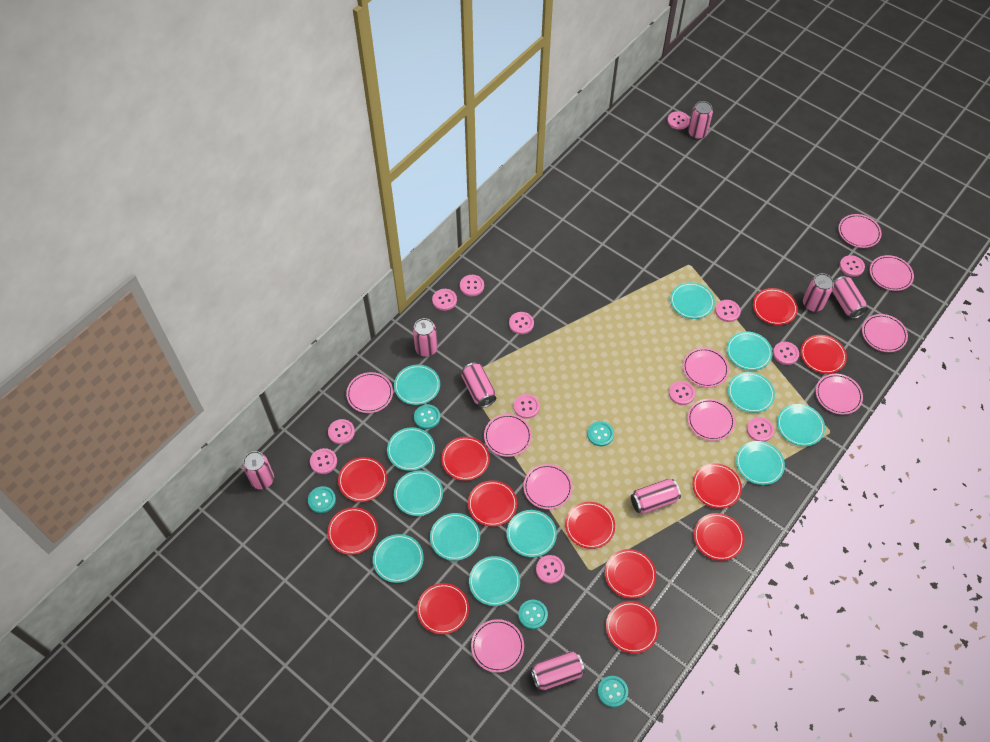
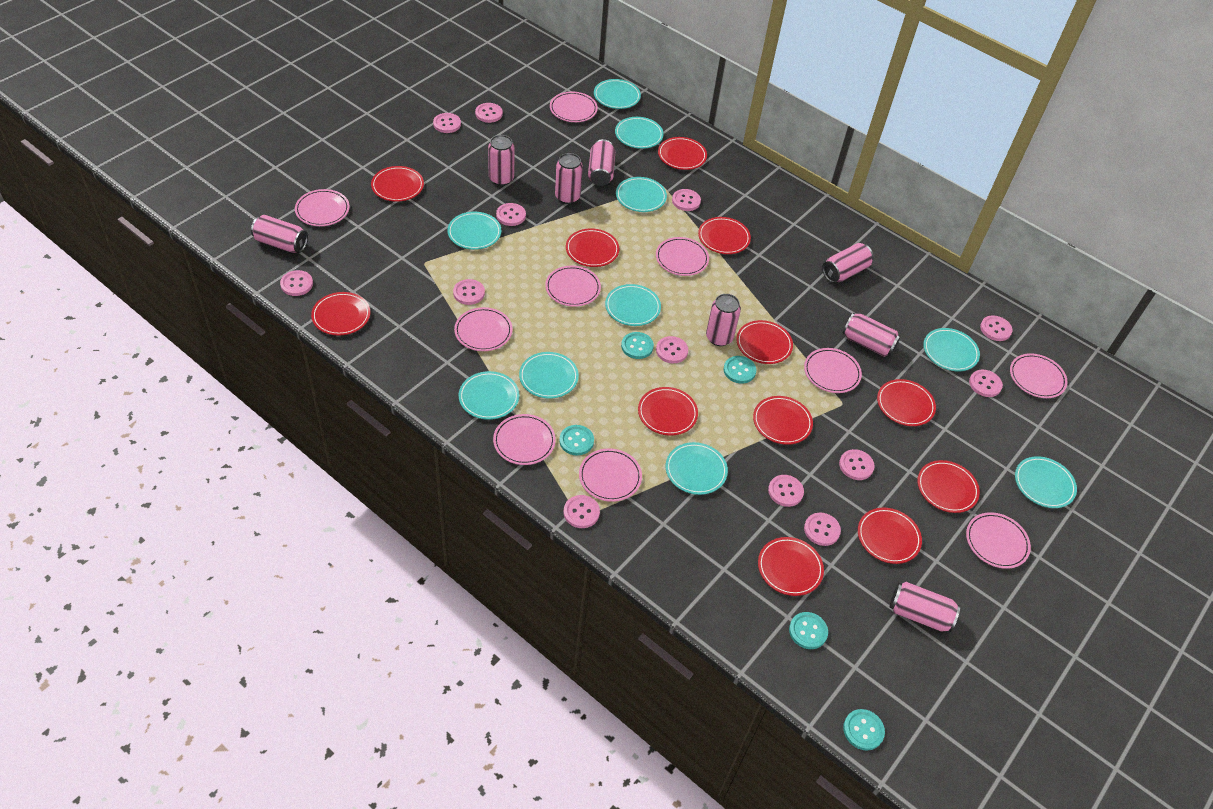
turquoise plate: [373,534,424,583] [387,427,435,471] [394,365,440,405] [394,471,443,516] [430,513,480,561] [469,556,520,606] [507,510,557,557] [670,282,715,319] [727,331,772,371] [728,372,775,413] [736,441,785,485] [777,404,825,446] = 12 -> [447,212,501,250] [459,371,519,420] [519,352,579,399] [594,79,641,109] [605,284,661,326] [615,117,664,149] [616,177,667,212] [666,442,728,495] [923,328,980,371] [1015,456,1077,508] = 10

